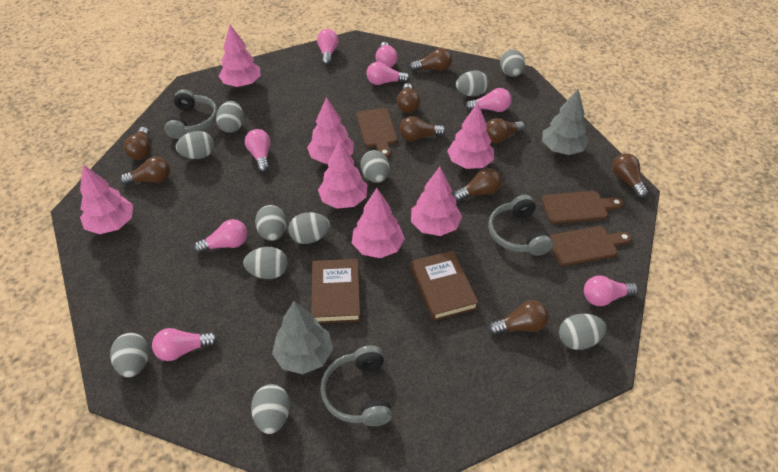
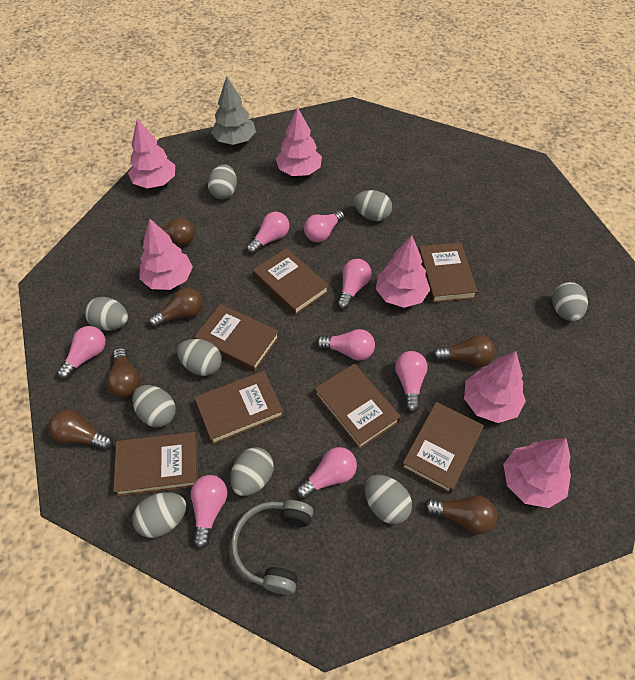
brown book: [311,259,360,324] [411,251,479,321] = 2 -> [113,432,198,497] [194,304,279,372] [194,371,284,445] [253,248,329,315] [315,364,401,450] [401,402,484,494] [418,242,478,303] = 7
brown cutting board: [357,108,398,158] [542,191,624,224] [550,226,632,266] = 3 -> none = 0
brown light bulb: [120,157,170,185] [124,127,151,160] [396,83,420,113] [399,116,446,141] [409,48,452,71] [453,168,502,201] [486,118,525,143] [489,300,549,335] [612,153,648,198] = 9 -> [48,409,113,450] [106,348,140,398] [143,218,195,246] [148,288,203,328] [424,496,497,534] [432,335,495,367] = 6
grey egg: [110,333,149,378] [176,131,214,159] [216,101,244,133] [243,247,288,279] [251,384,290,434] [255,205,287,241] [288,212,330,244] [361,150,390,183] [456,70,489,97] [500,49,525,77] [559,314,606,350] = 11 -> [85,297,128,331] [132,385,176,427] [133,492,186,538] [177,339,222,376] [208,164,237,199] [230,447,274,496] [354,190,392,221] [365,475,412,524] [552,282,588,321] = 9
grey headphones: [164,89,218,139] [320,345,392,426] [488,195,553,256] = 3 -> [231,500,314,595] = 1
grey tree: [272,301,333,374] [542,89,589,155] = 2 -> [211,76,256,145] = 1
pink tree: [80,164,133,234] [219,25,261,87] [307,97,354,164] [318,140,367,209] [352,188,405,258] [411,167,462,236] [447,102,494,169] = 7 -> [128,118,175,188] [139,218,193,290] [276,107,322,176] [376,235,430,308] [464,351,526,423] [503,438,571,508] = 6

